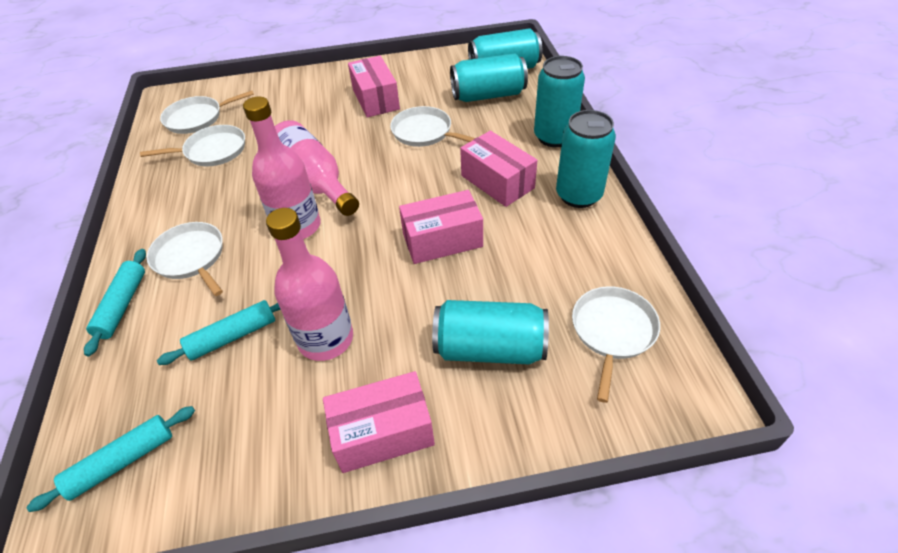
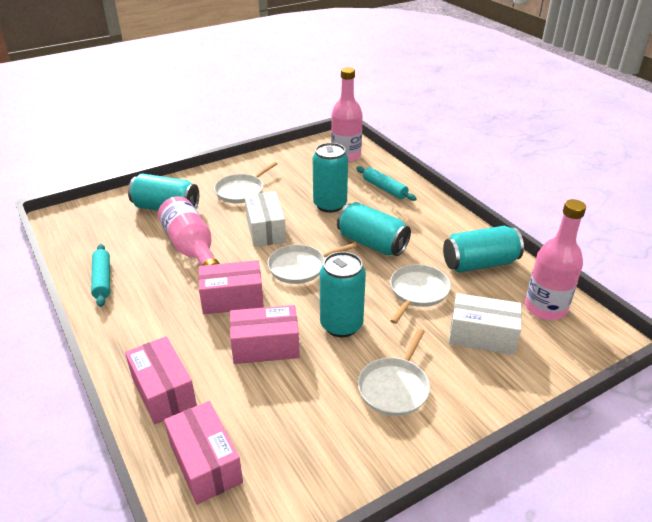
turquoise rolling pin: [27,406,195,512] [84,249,146,356] [157,300,281,365] = 3 -> [91,244,110,307] [356,166,417,201] = 2
white box: none = 0 -> [245,191,286,247] [449,293,522,355] = 2
white pan: [140,125,245,166] [147,222,223,296] [160,91,254,134] [390,106,475,147] [572,286,660,403] = 5 -> [214,162,277,203] [267,243,357,284] [358,329,430,416] [390,264,451,324] = 4

